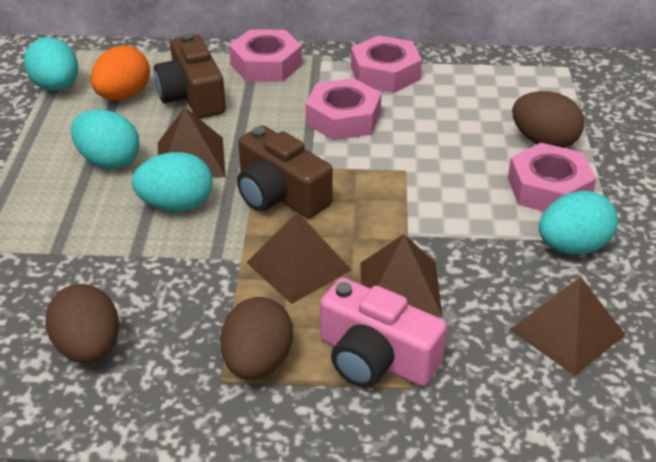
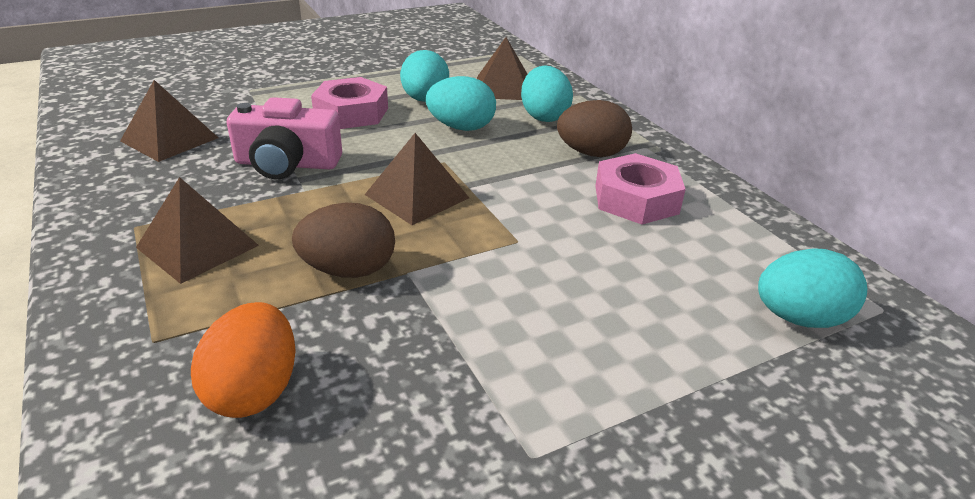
brown camera: [154,33,226,118] [237,125,333,218] = 2 -> none = 0
brown egg: [45,284,119,364] [220,297,293,380] [512,91,584,148] = 3 -> [292,203,395,278] [557,100,632,157] = 2
pink nut: [229,29,302,82] [305,78,382,141] [351,35,422,93] [508,143,597,211] = 4 -> [311,77,388,129] [595,153,686,224] = 2

